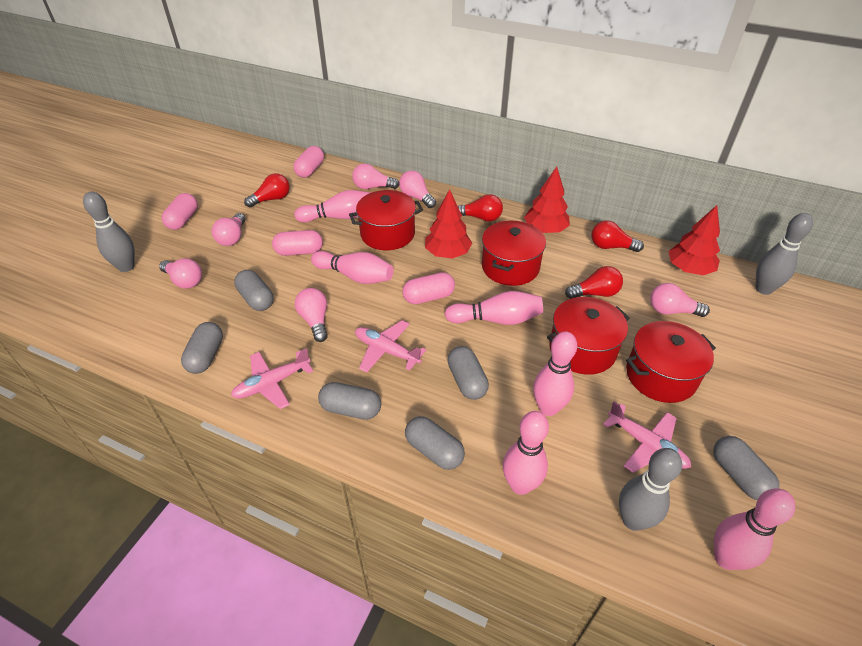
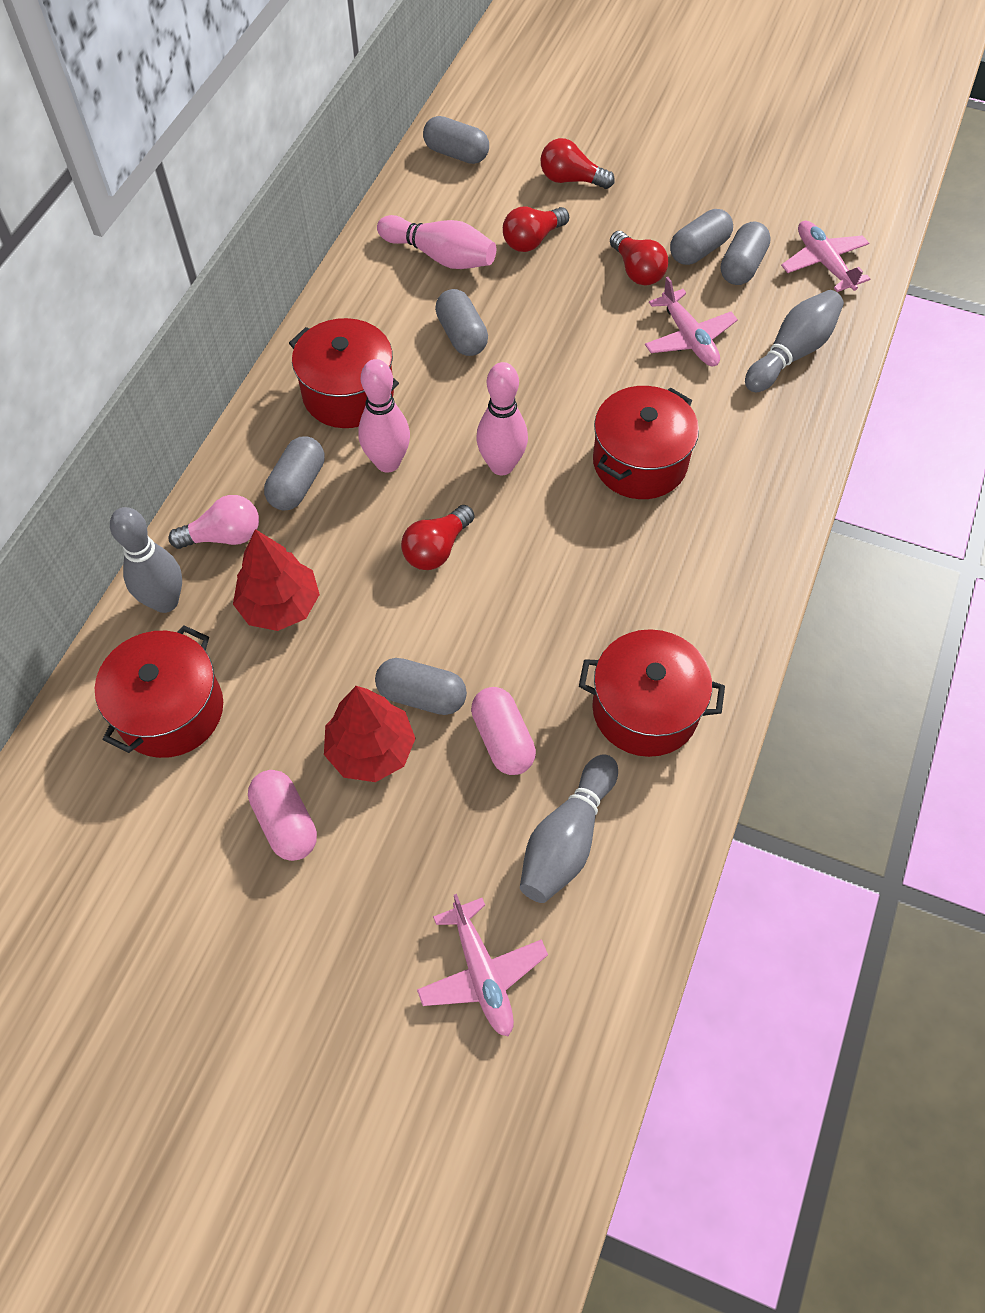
pink bowling pin: [294,190,371,222] [311,251,393,284] [445,291,543,325] [503,411,549,495] [533,331,577,416] [714,489,796,570] = 6 -> [358,359,410,473] [377,215,496,269] [476,362,528,475] = 3
pink capsule: [162,193,198,230] [272,230,323,256] [293,146,324,178] [402,272,455,304] = 4 -> [248,770,317,861] [471,687,536,775] = 2
pink light bulb: [159,258,202,289] [212,213,246,246] [295,288,328,342] [352,164,399,189] [399,171,436,208] [650,283,710,317] = 6 -> [168,495,259,549] = 1
red tree: [425,189,472,259] [524,167,570,233] [668,205,720,275] = 3 -> [233,529,320,631] [324,686,416,782] = 2

